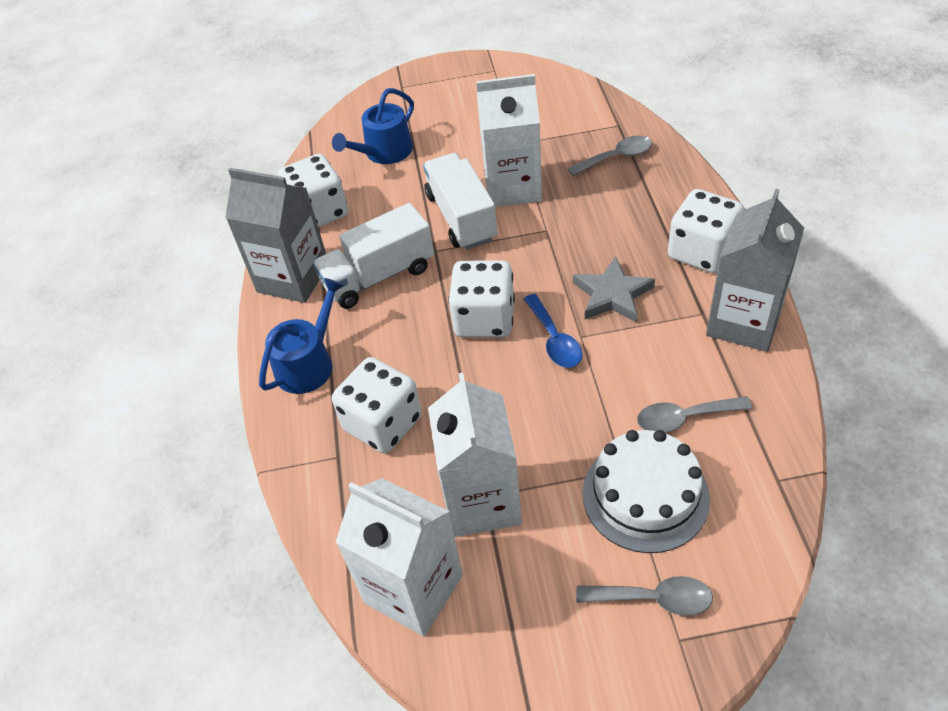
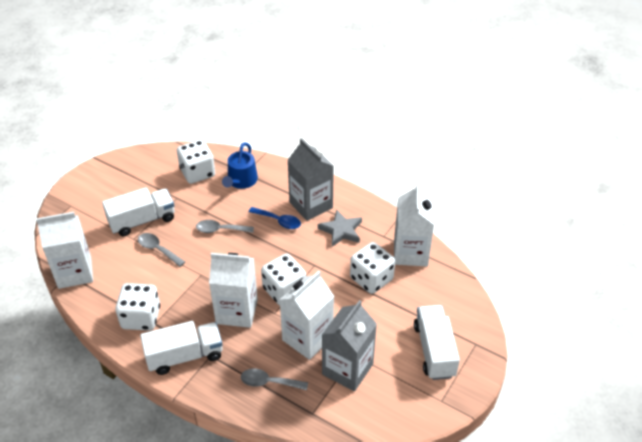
blue watering can: [259,278,344,394] [332,88,414,164] = 2 -> [222,142,258,189] = 1
white cake: [583,430,710,553] = 1 -> none = 0
white carton: [336,478,463,636] [428,373,522,537] [476,74,542,207] = 3 -> [36,212,93,289] [209,253,258,328] [279,271,334,360] [394,183,434,266] = 4
white truck: [313,203,434,309] [423,153,498,250] = 2 -> [102,187,174,236] [140,321,223,375] [414,305,460,380] = 3

